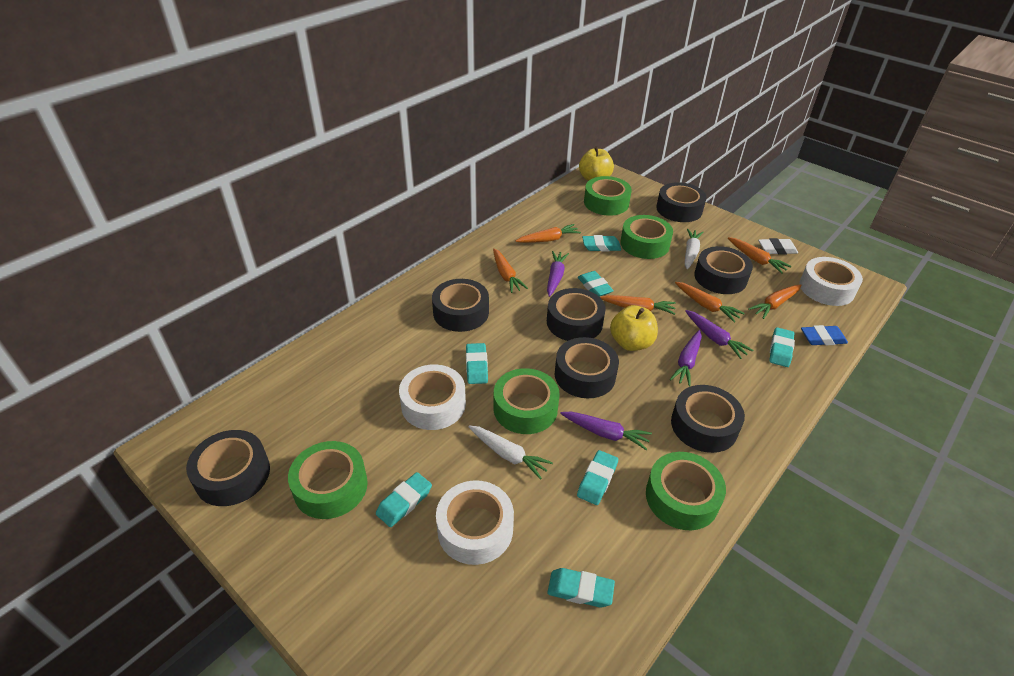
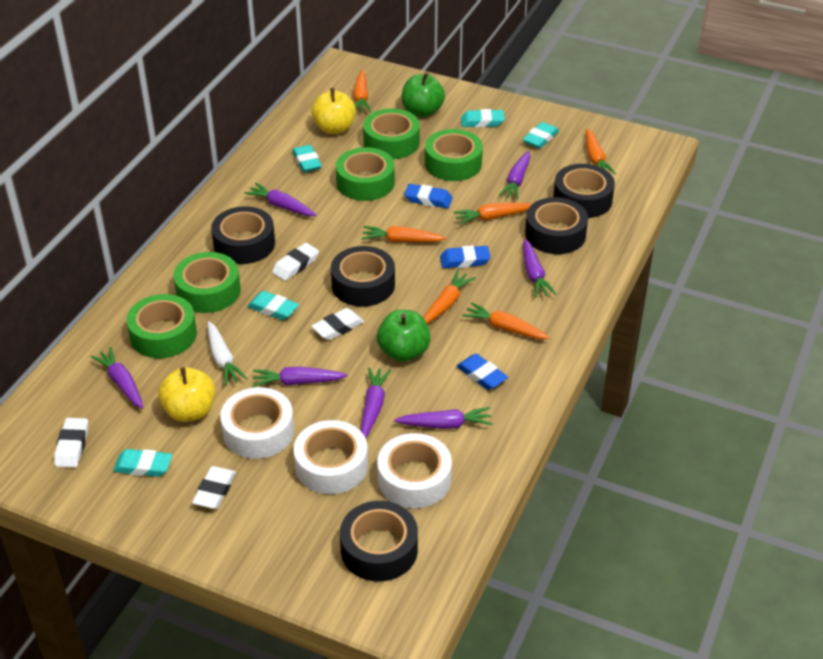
black tape: [186,430,270,506] [432,279,489,332] [547,288,606,341] [555,337,619,398] [656,182,707,222] [671,385,745,453] [694,246,753,294] = 7 -> [211,206,275,264] [331,246,395,307] [340,501,418,581] [525,197,588,254] [553,164,615,218] = 5
blue eraser: [801,325,848,345] = 1 -> [404,184,453,208] [440,245,491,268] [456,354,508,390] = 3
green apple: none = 0 -> [377,310,431,362] [401,73,445,117] = 2
purple carrot: [547,251,569,297] [560,412,652,450] [670,330,702,387] [685,310,753,359] = 4 -> [91,347,143,409] [244,183,316,216] [252,367,348,387] [361,367,391,438] [394,407,493,429] [498,151,530,200] [523,239,556,297] = 7
turquoise eraser: [376,472,432,527] [466,343,488,384] [547,568,615,607] [577,450,618,505] [578,271,614,297] [582,235,621,252] [769,327,795,367] = 7 -> [113,449,172,477] [247,291,299,320] [292,145,322,172] [461,109,505,128] [523,122,559,149] = 5
white carrot: [468,425,553,480] [685,229,703,269] = 2 -> [208,321,247,386] = 1
white eraser: [758,238,798,255] = 1 -> [54,418,88,468] [192,466,236,509] [272,243,319,281] [311,308,364,340] = 4

